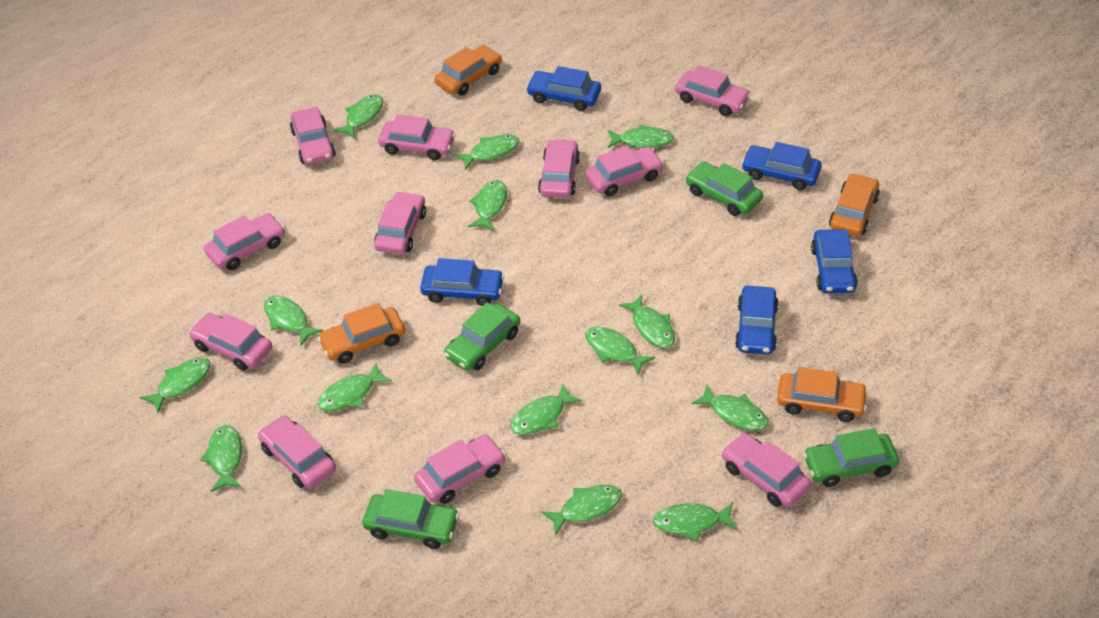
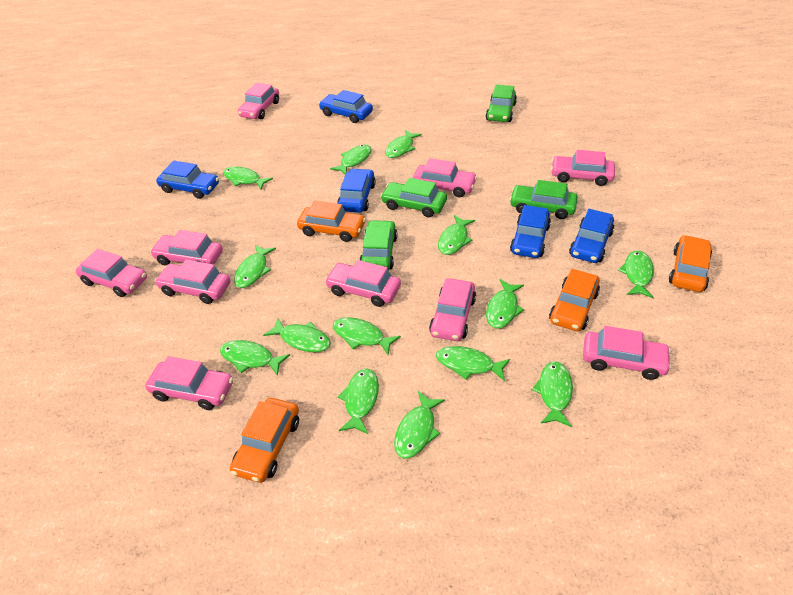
pink car: [189,313,272,371] [204,213,285,270] [258,415,336,488] [290,107,336,165] [374,191,426,254] [378,114,456,160] [414,434,506,504] [538,139,580,198] [585,146,664,196] [675,65,751,116] [722,433,811,507] = 11 -> [76,249,147,297] [145,356,233,410] [150,230,223,265] [155,259,231,304] [238,83,279,119] [325,260,401,307] [413,158,477,197] [429,278,476,341] [551,150,615,186] [583,326,672,380] = 10

